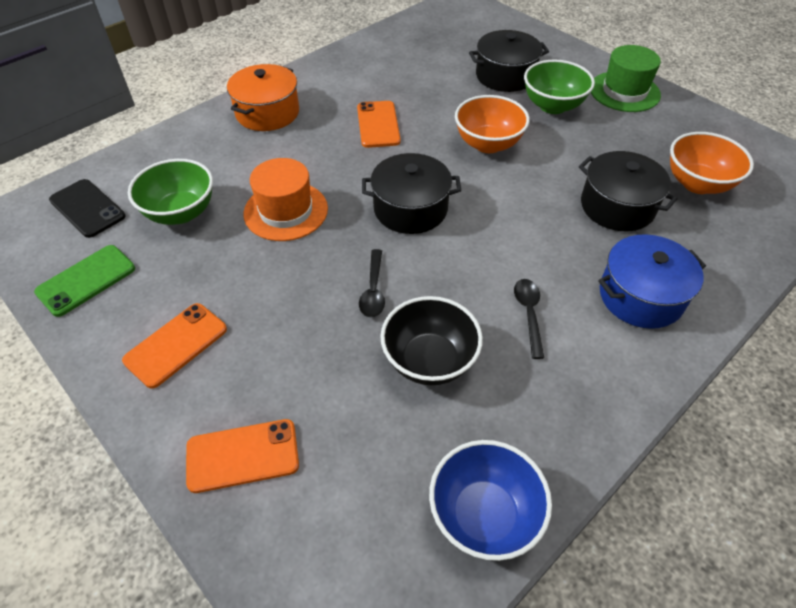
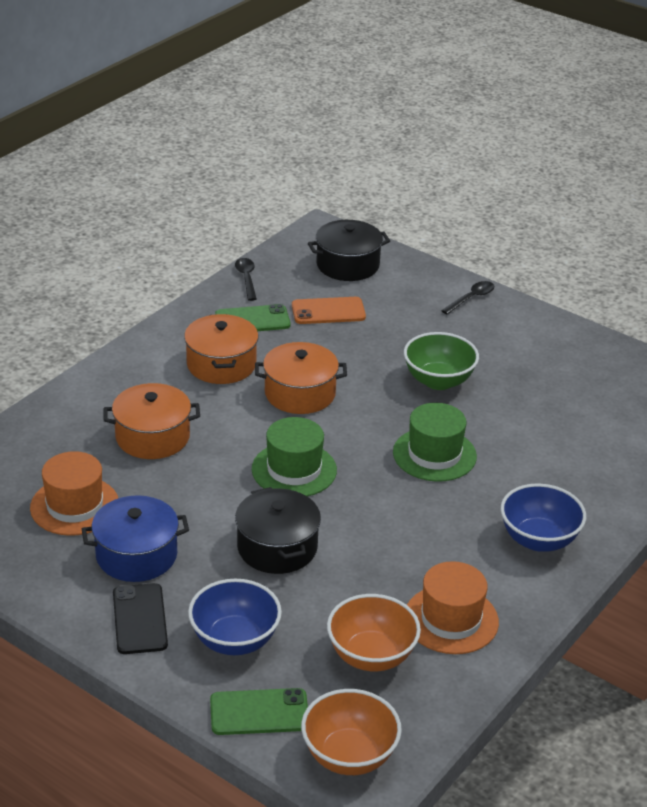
black bowl: [380,296,483,385] = 1 -> none = 0
black pot: [362,153,461,234] [469,30,549,92] [579,151,677,231] = 3 -> [235,487,321,574] [308,220,390,281] = 2
blue bowl: [429,440,552,561] = 1 -> [188,579,282,655] [501,483,586,552] = 2
green bowl: [128,159,213,225] [524,60,595,114] = 2 -> [404,332,479,390] = 1
green hat: [591,45,661,112] = 1 -> [252,417,337,496] [393,403,477,482] = 2
green phone: [34,245,135,317] = 1 -> [210,688,308,735] [215,304,291,331] = 2
orange hat: [243,158,328,241] = 1 -> [30,451,118,536] [407,561,499,654] = 2
orange phone: [122,303,227,389] [186,419,299,493] [357,101,401,148] = 3 -> [292,297,366,324] = 1
orange pot: [227,64,299,131] = 1 -> [103,383,200,459] [184,314,258,384] [255,342,347,414] = 3

